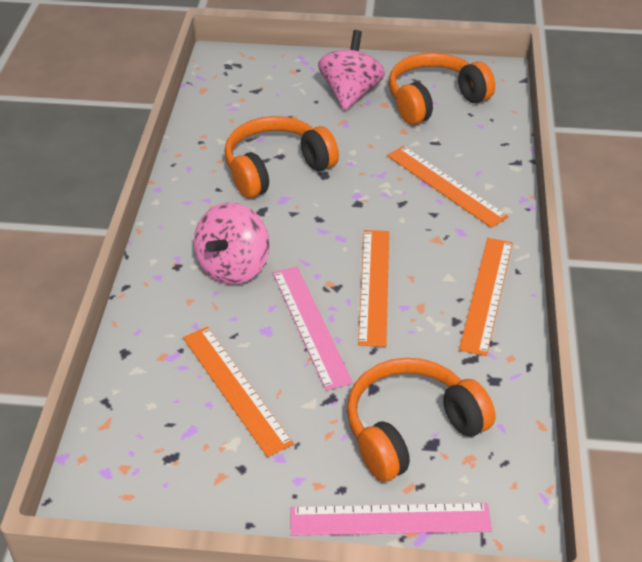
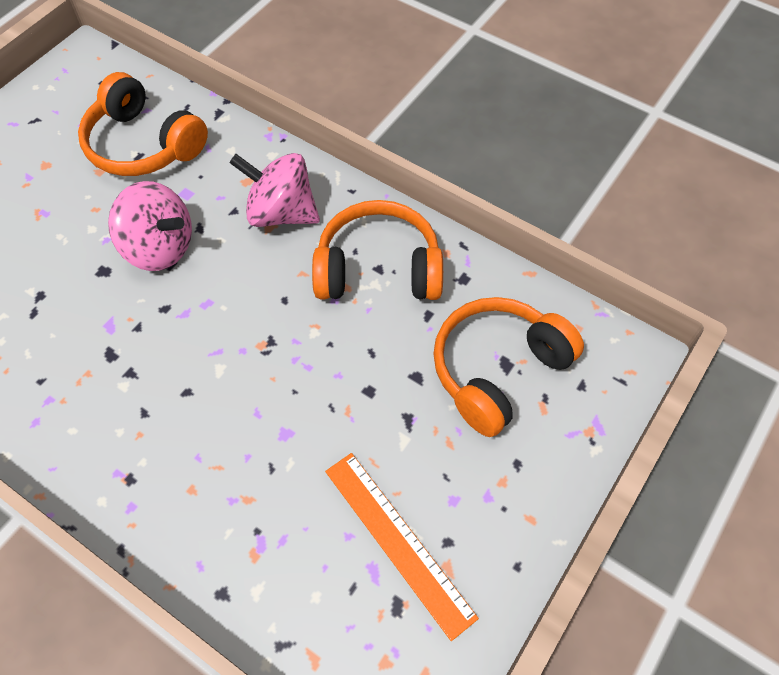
orange ruler: [183,327,294,457] [358,230,389,347] [387,146,508,228] [459,238,513,356] = 4 -> [325,453,479,641] = 1
pink ruler: [273,266,353,391] [291,503,492,536] = 2 -> none = 0

